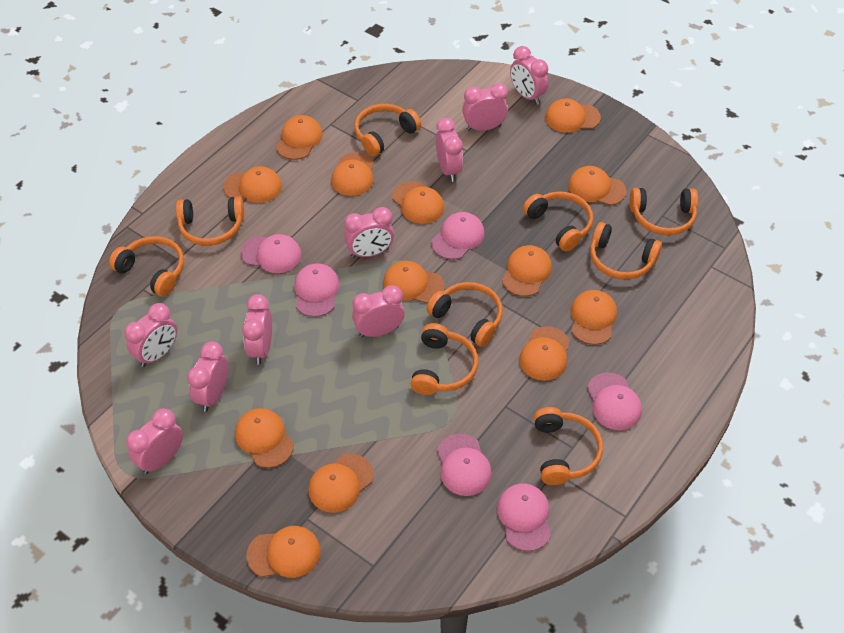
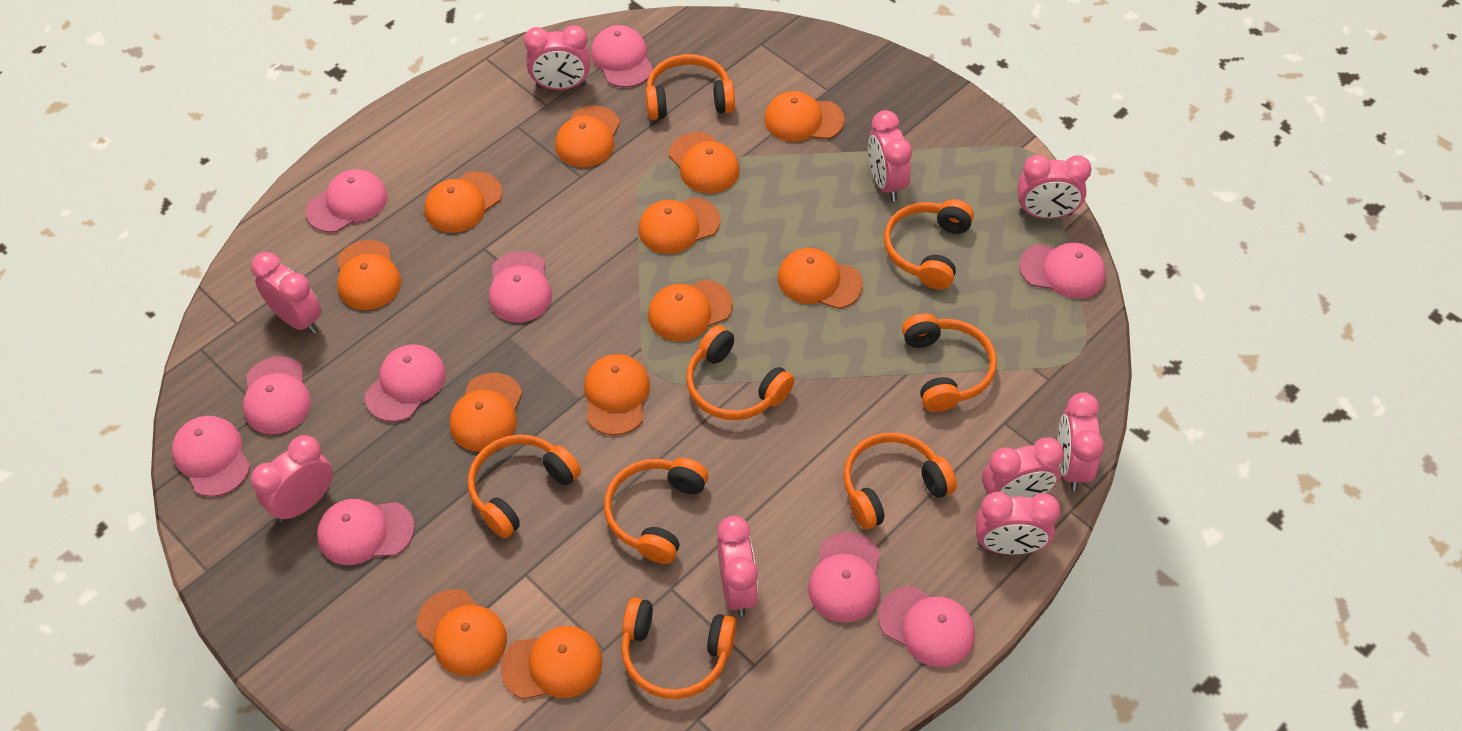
orange cap: [223,166,282,203] [235,408,294,468] [246,526,321,578] [276,115,322,160] [308,454,374,513] [331,153,374,196] [383,261,445,303] [392,181,444,224] [502,245,552,296] [519,326,570,381] [545,98,601,133] [568,166,626,205] [571,290,617,345] = 13 -> [337,240,401,310] [417,589,507,676] [425,171,502,233] [450,373,522,452] [501,626,602,699] [555,105,620,168] [584,354,650,435] [638,197,720,254] [648,279,733,341] [669,132,740,193] [764,91,845,142] [778,248,863,309] = 12
orange headphones: [109,236,184,297] [176,196,244,246] [355,104,421,156] [410,323,478,395] [427,282,503,347] [523,192,593,251] [534,407,603,485] [590,222,662,280] [630,188,698,236] = 9 -> [468,434,581,538] [604,458,708,564] [621,597,737,699] [645,54,735,120] [686,325,795,420] [843,432,957,530] [884,199,974,290] [902,313,997,412] = 8
pink cap: [241,234,302,273] [294,263,340,317] [431,212,484,260] [437,434,492,496] [497,483,551,551] [587,372,642,430] = 6 -> [172,416,250,497] [243,356,311,434] [306,169,387,233] [317,499,415,565] [365,344,446,422] [489,251,552,322] [591,25,653,88] [808,532,881,623] [878,586,975,667] [1019,243,1106,299] = 10

